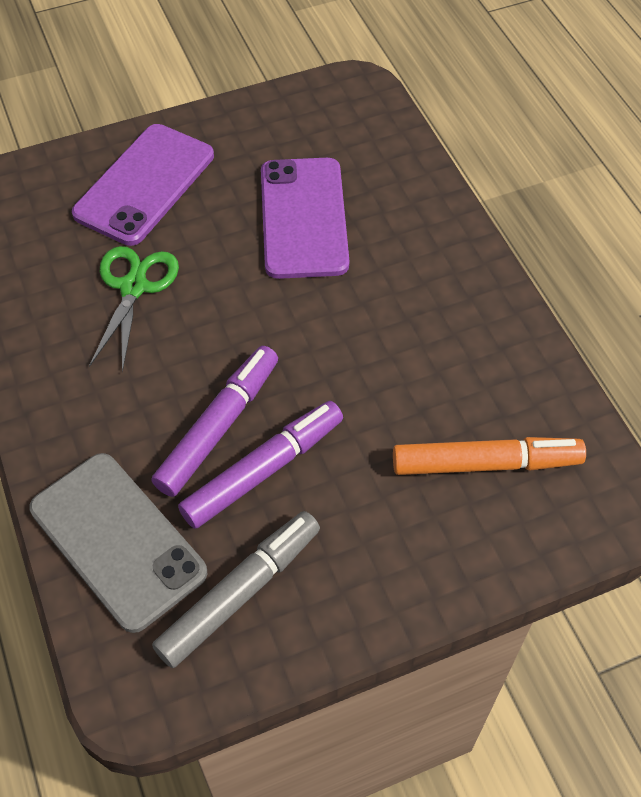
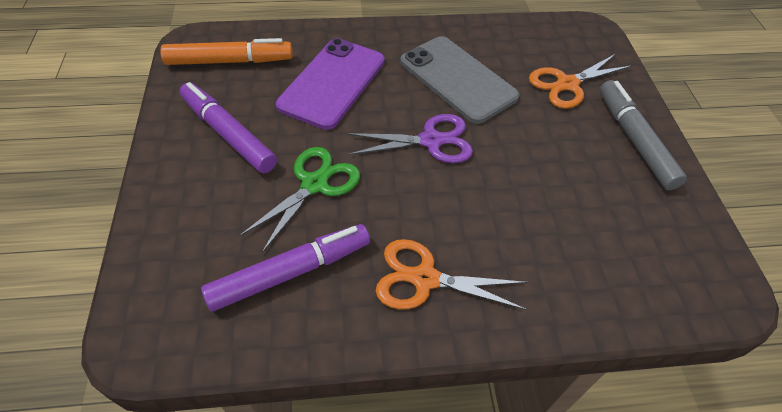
orange scissors: none = 0 -> [375,239,528,310] [529,54,633,109] = 2
purple phone: [72,124,214,246] [261,158,349,279] = 2 -> [276,38,385,130] = 1
purple scissors: none = 0 -> [346,114,473,163] = 1

